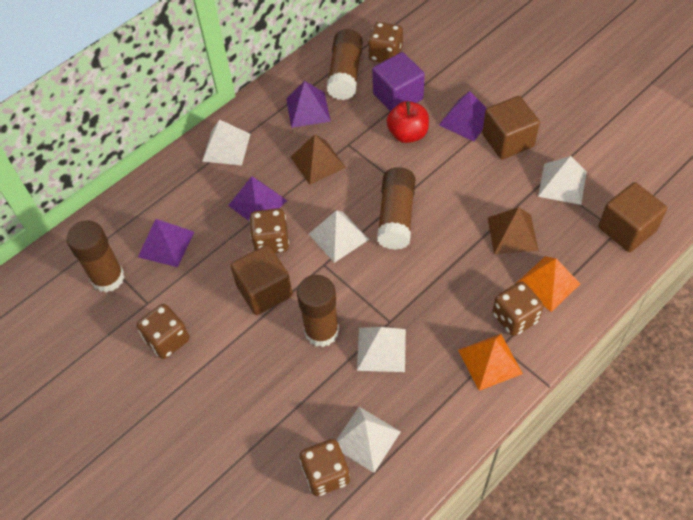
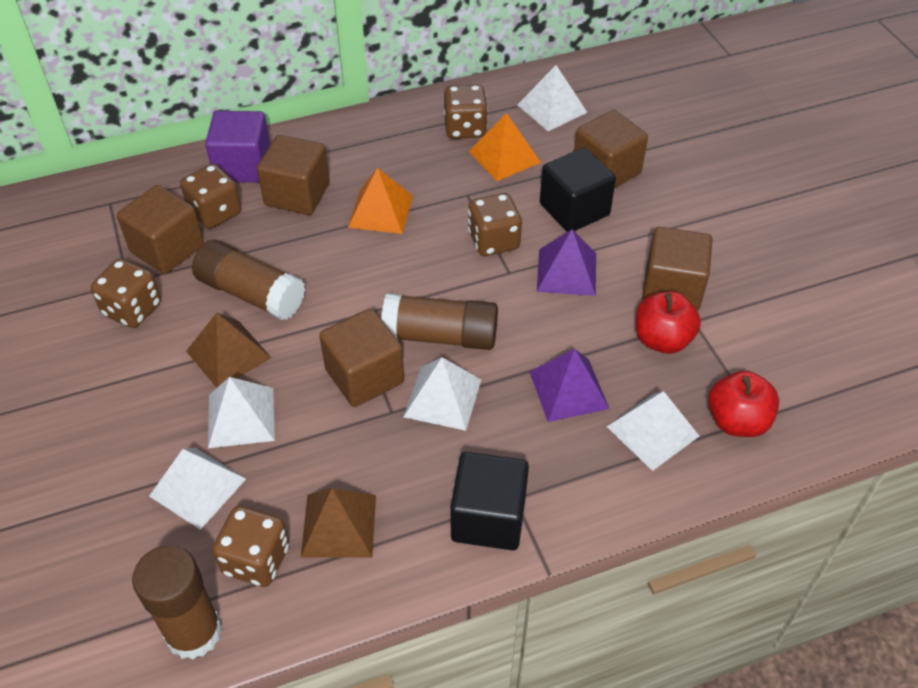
black cube: none = 0 -> [450,452,529,550] [540,148,616,232] = 2
brown cube: [230,245,293,315] [482,96,540,159] [598,182,667,252] = 3 -> [117,185,204,274] [257,135,330,215] [319,308,404,407] [574,110,648,188] [642,227,712,311] = 5
brown glue stick: [67,220,125,293] [297,275,339,347] [327,29,363,100] [377,167,415,250] = 4 -> [132,545,222,660] [192,240,305,320] [382,293,498,350] = 3
purple pyramid: [138,219,194,267] [228,176,287,221] [286,81,331,128] [439,91,487,142] = 4 -> [530,349,609,422] [537,229,596,296] = 2
red apple: [387,101,429,143] = 1 -> [636,291,701,354] [708,371,779,437] = 2

